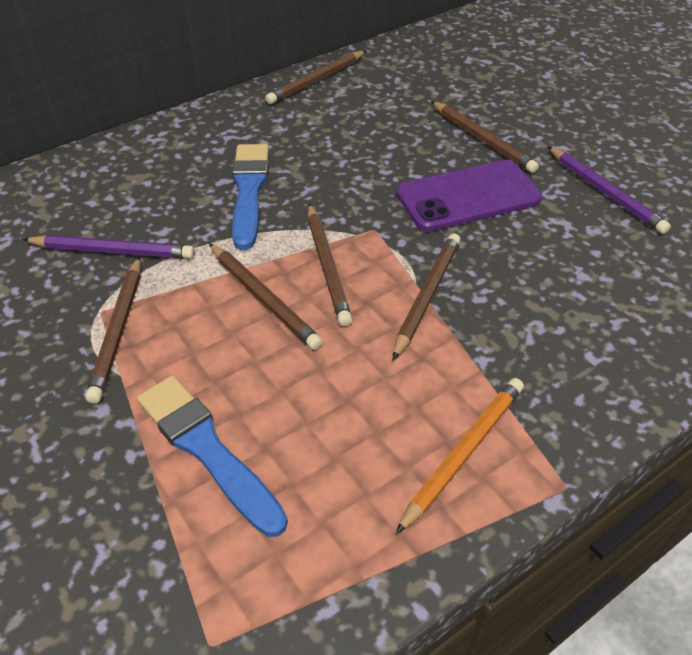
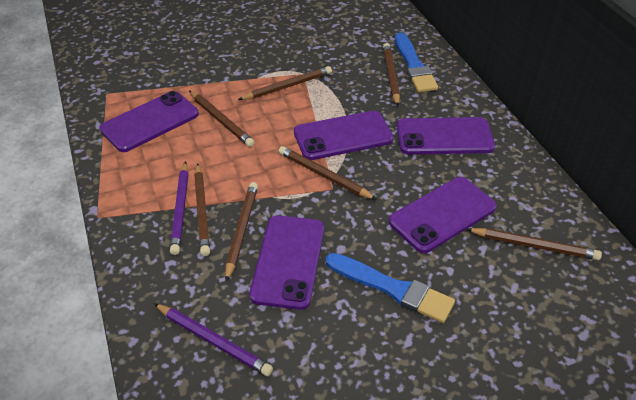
brown pencil: [85,256,141,404] [209,243,323,350] [265,51,366,104] [308,204,352,326] [393,233,461,360] [431,101,539,173] = 6 -> [189,90,255,147] [194,163,210,256] [225,182,258,282] [238,66,332,100] [278,146,377,200] [383,43,400,106] [466,228,602,260] = 7
orange pencil: [396,378,524,534] = 1 -> none = 0
purple phone: [396,160,542,232] = 1 -> [100,91,199,152] [249,215,324,310] [294,111,393,160] [389,177,497,253] [397,117,495,155] = 5

